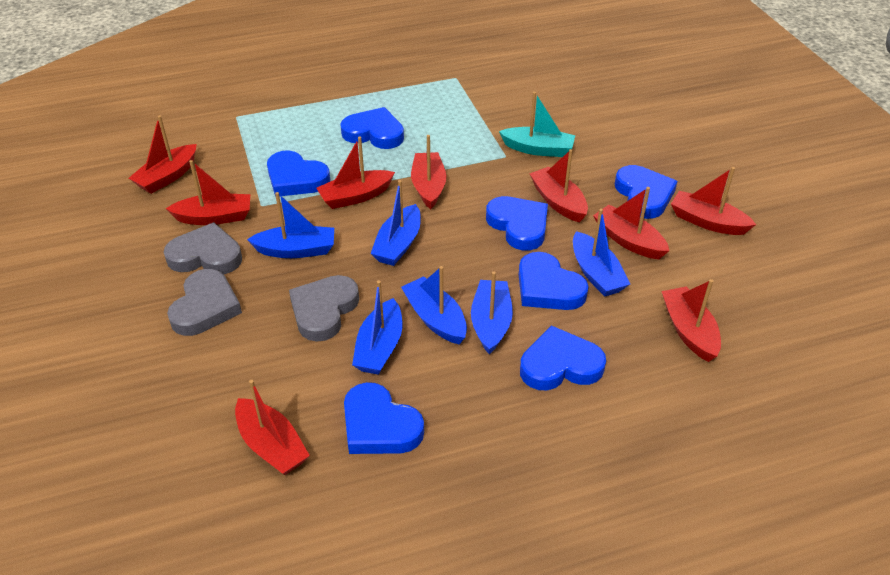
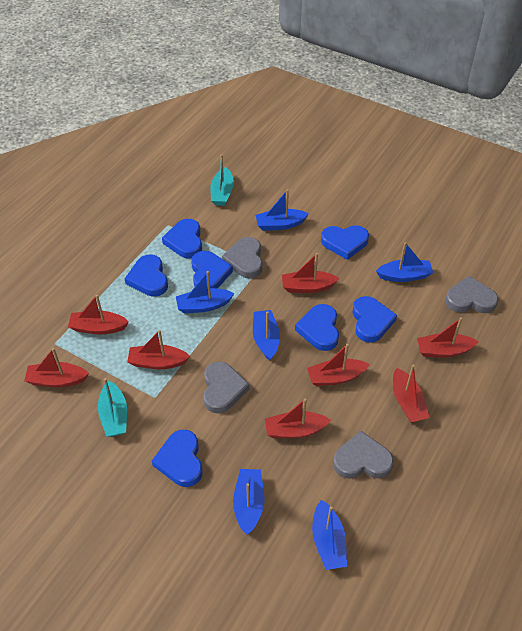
grey heart: [164,222,242,274] [167,269,242,336] [289,275,359,342] = 3 -> [203,361,249,413] [222,237,263,279] [333,431,394,479] [445,276,498,313] = 4
red boat: [129,115,196,194] [166,160,250,225] [235,380,310,475] [316,137,395,209] [411,135,446,209] [530,149,588,222] [593,187,669,259] [661,279,721,362] [671,167,756,235] = 9 -> [24,348,89,387] [68,295,129,334] [127,330,190,369] [265,398,331,438] [282,253,339,293] [307,344,370,386] [393,365,430,423] [417,317,479,358] = 8
turquoise boat: [499,92,575,157] = 1 -> [98,378,127,437] [210,154,234,206] = 2

